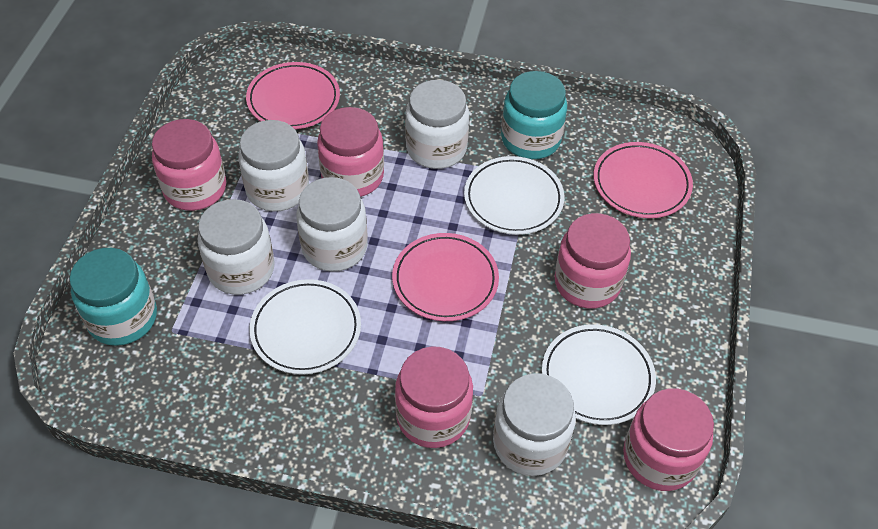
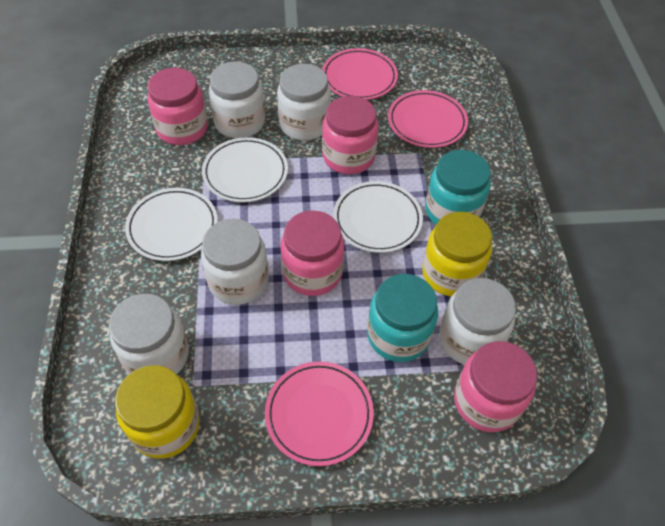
pink jar: [152,119,226,211] [317,107,384,197] [395,346,473,448] [554,213,631,309] [623,388,714,491] = 5 -> [148,68,208,145] [281,211,344,296] [322,96,379,174] [454,341,537,432] = 4
yellow jar: none = 0 -> [115,365,200,459] [422,212,492,296] = 2

